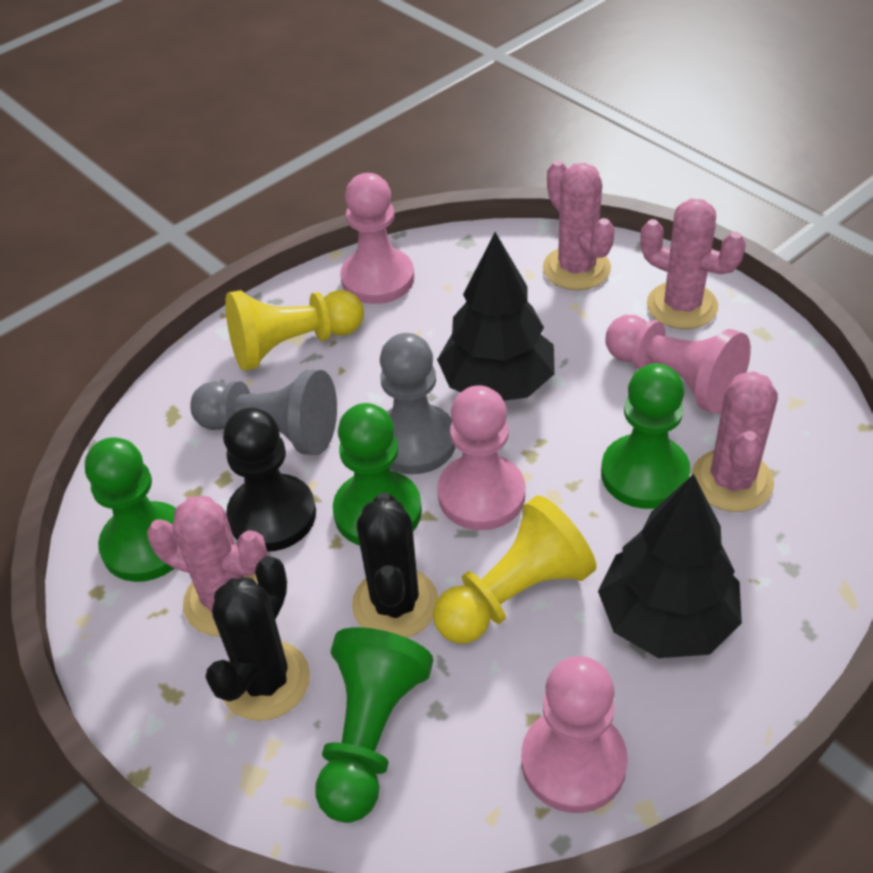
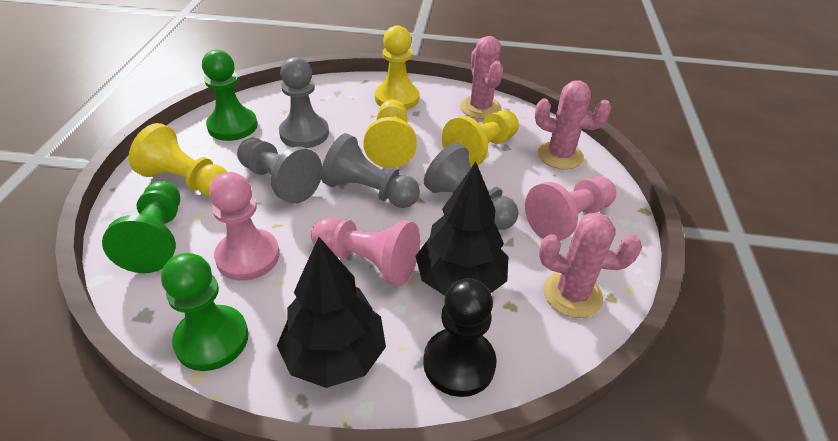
black cactus: [205,556,310,721] [352,492,438,638] = 2 -> none = 0
green pawn: [85,437,176,582] [315,627,433,823] [333,403,422,545] [601,363,690,509] = 4 -> [102,181,180,273] [161,253,248,371] [202,50,258,141] = 3
grey pawn: [190,369,337,455] [380,333,455,474] = 2 -> [237,138,322,204] [279,57,329,148] [321,133,420,208] [424,143,519,230] = 4
pink cactus: [147,496,267,636] [543,161,615,290] [640,199,746,329] [691,371,778,512] = 4 -> [460,36,503,119] [535,80,611,169] [539,212,642,318] = 3
pink pawn: [340,173,414,304] [437,385,525,530] [521,656,628,813] [605,315,751,414] = 4 -> [209,172,280,281] [311,217,420,286] [525,176,616,241] = 3
yellow pawn: [225,290,364,371] [433,495,597,644] = 2 -> [129,123,227,196] [363,99,417,168] [375,26,419,110] [442,110,519,167] = 4

